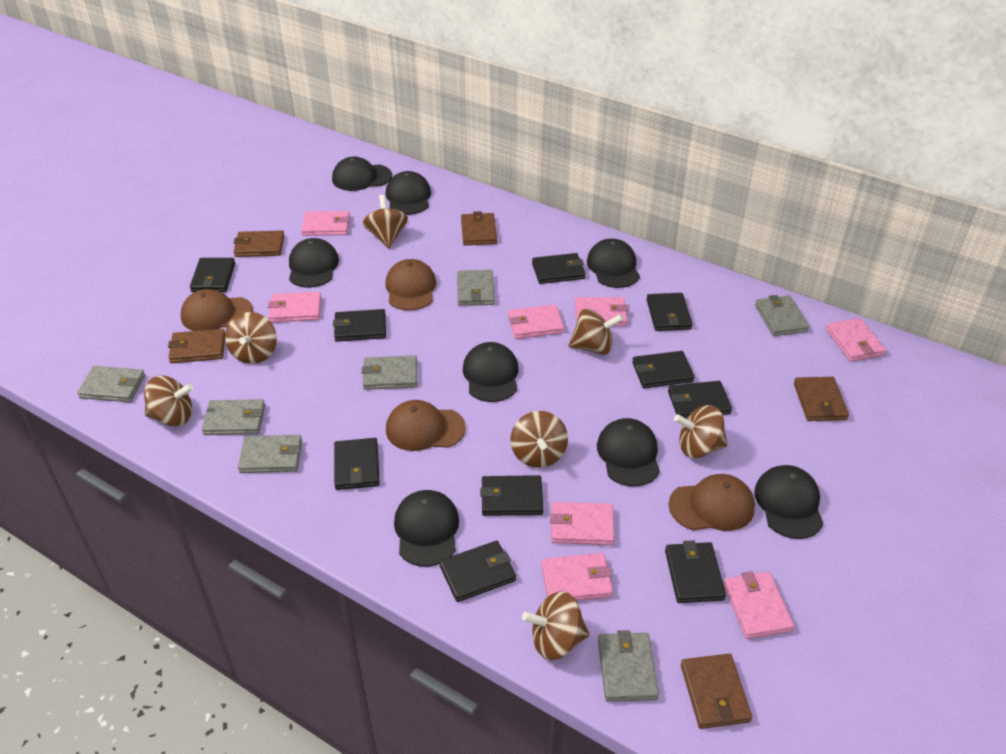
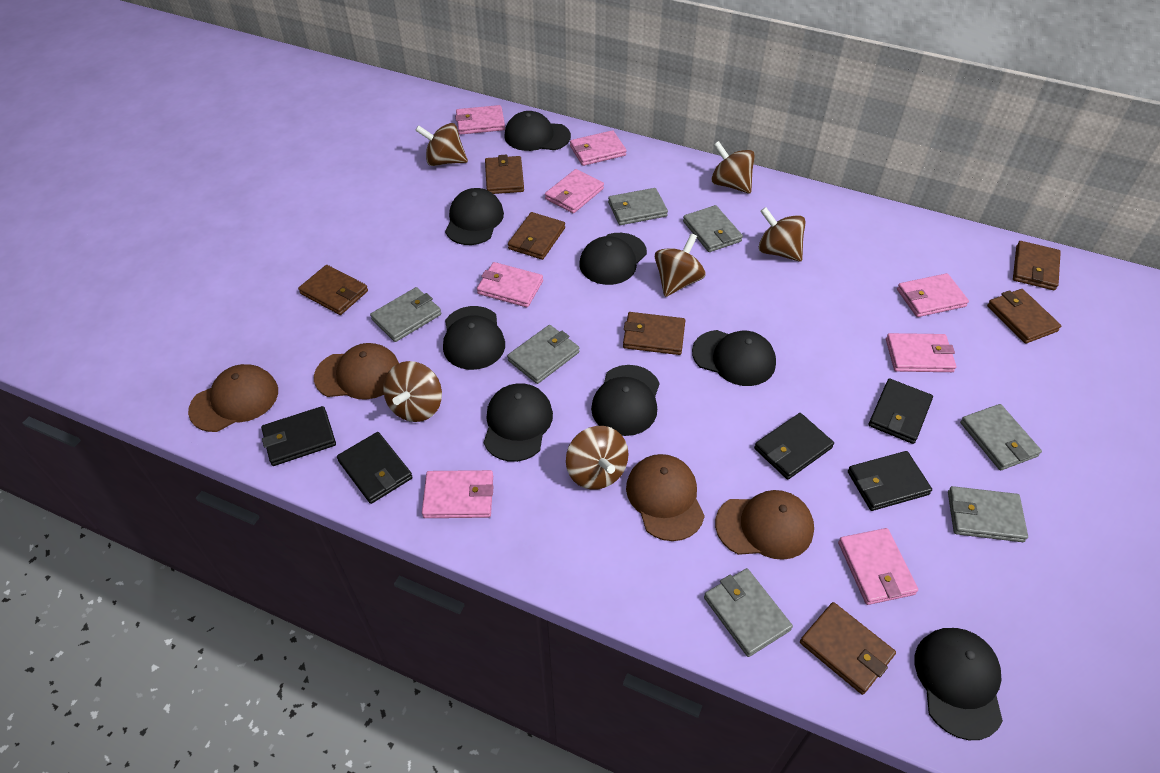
black wallet: [190,258,235,292] [333,309,386,342] [334,438,380,490] [439,541,516,602] [480,475,543,516] [532,253,586,284] [632,351,695,388] [647,293,693,331] [665,540,726,603] [668,381,732,418] = 10 -> [261,406,336,466] [337,432,413,504] [754,413,834,480] [848,451,932,511] [869,379,933,444] = 5
brown spinning top: [144,376,194,426] [225,312,277,364] [363,195,408,248] [511,411,568,468] [522,591,590,660] [568,308,623,355] [674,405,728,458] = 7 -> [383,361,442,422] [415,123,468,166] [566,426,629,490] [655,234,706,297] [711,141,755,194] [759,207,806,262] = 6
brown wallet: [168,329,225,363] [233,230,284,257] [461,211,497,245] [681,654,752,729] [794,377,849,421] = 5 -> [298,265,368,315] [485,155,524,194] [508,212,565,260] [623,312,685,355] [800,602,896,695] [987,289,1061,344] [1013,241,1061,290] = 7

